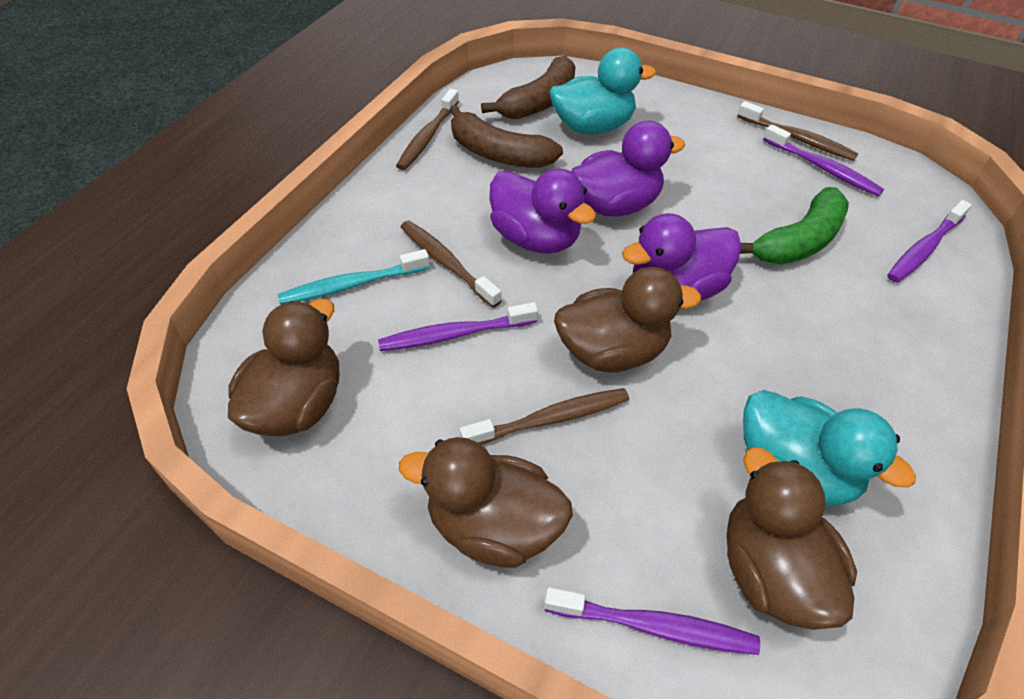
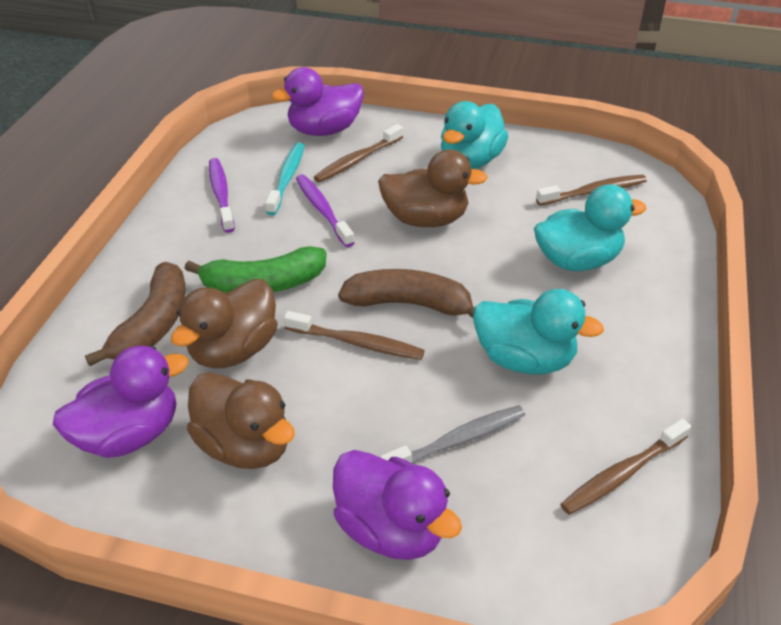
brown duck: [228,299,339,436] [399,437,573,568] [554,267,701,373] [726,447,857,630] = 4 -> [171,279,278,368] [187,372,295,469] [378,149,488,227] = 3
grey toothbrush: none = 0 -> [380,405,525,464] = 1
purple toothbrush: [378,302,538,351] [544,587,760,655] [763,124,884,196] [887,200,972,283] = 4 -> [209,158,235,233] [296,175,355,247] = 2
turquoise duck: [550,48,656,134] [743,390,916,506] = 2 -> [441,101,509,169] [473,289,604,374] [534,184,646,271] = 3

